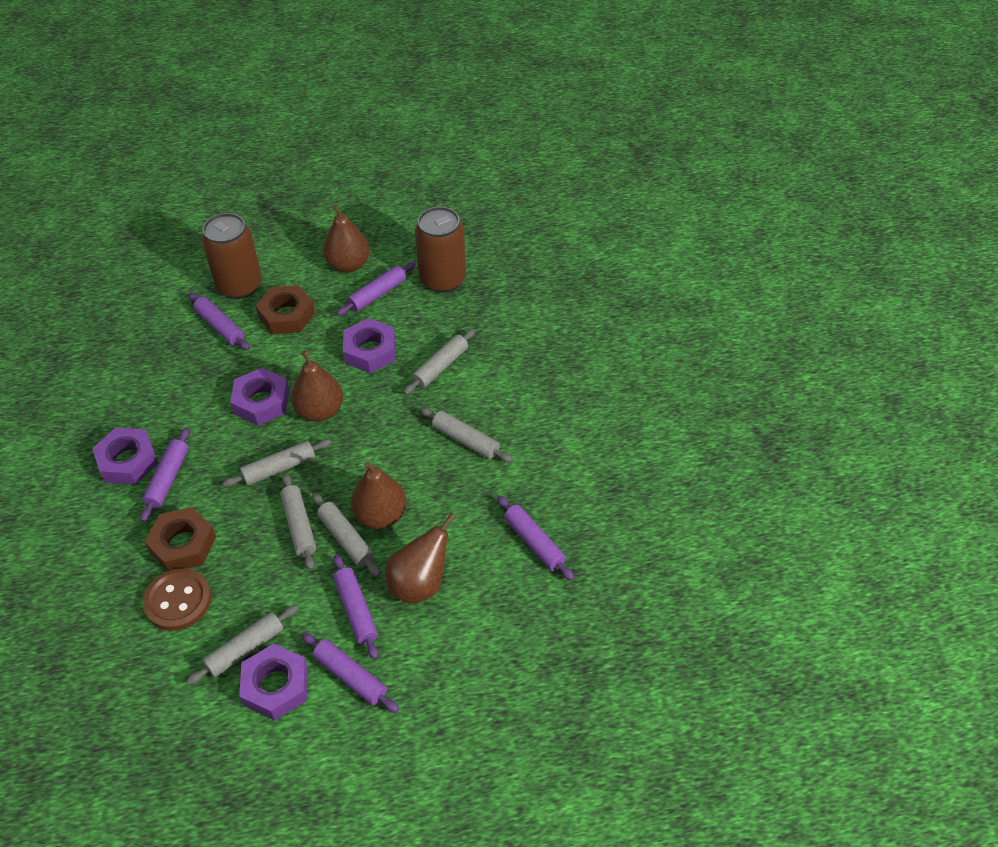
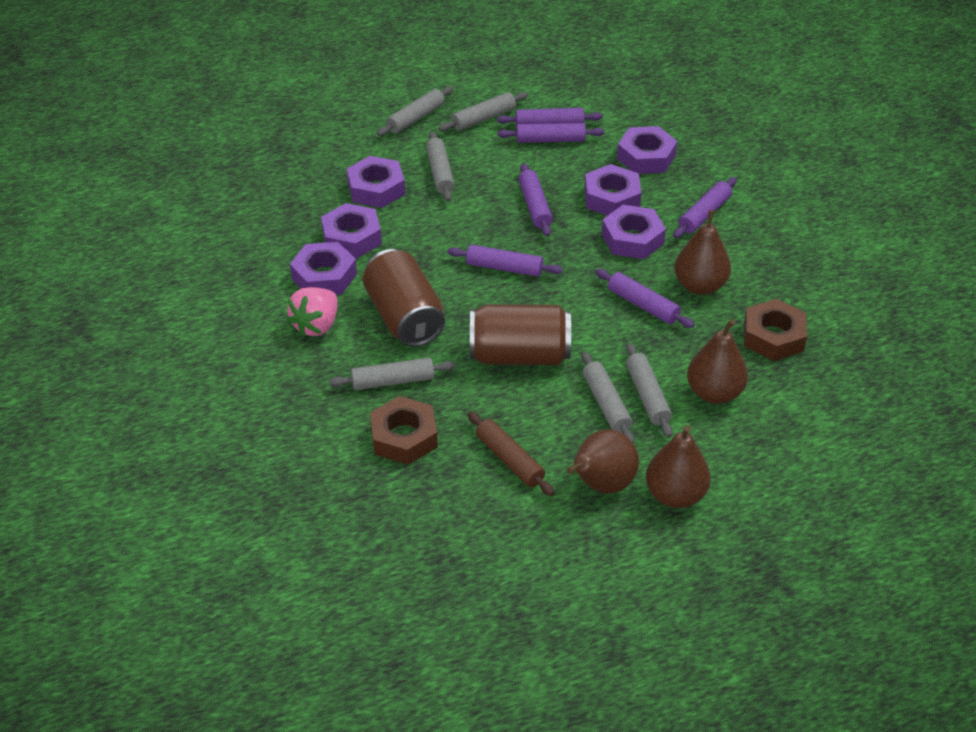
brown button: [143,568,211,631] = 1 -> none = 0
brown rolling pin: none = 0 -> [468,411,555,496] = 1
pink strawberry: none = 0 -> [287,287,338,337] = 1
purple nut: [92,428,158,484] [230,367,289,425] [239,644,308,720] [343,318,395,373] = 4 -> [290,242,357,295] [321,203,382,258] [347,156,405,208] [585,164,642,216] [602,205,666,259] [617,126,677,174] = 6

